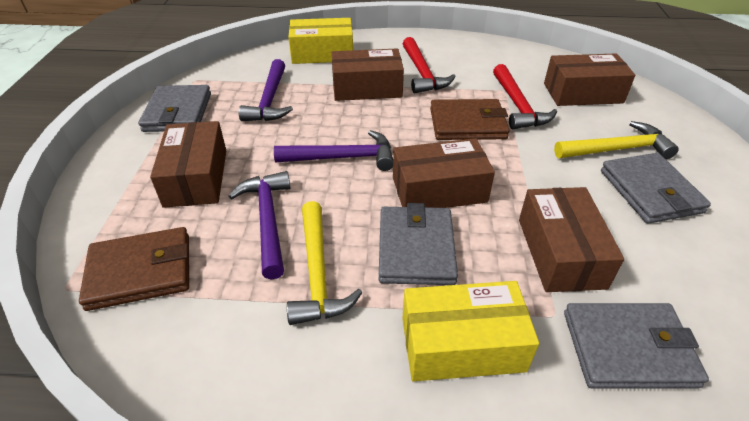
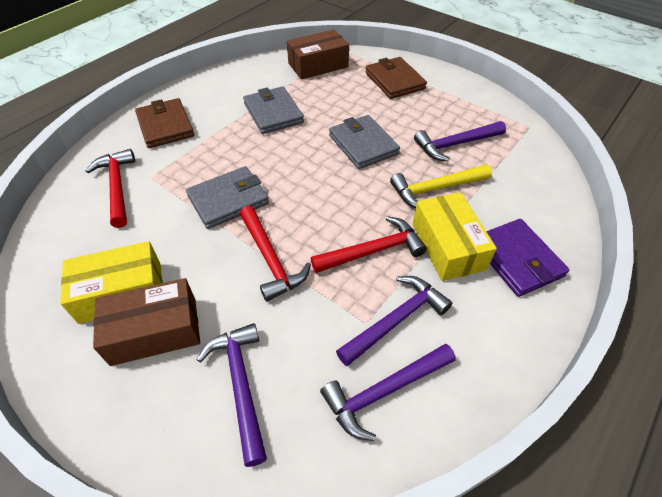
brown box: [150,121,226,208] [332,48,404,101] [393,138,495,208] [519,187,624,292] [544,53,635,106] = 5 -> [93,278,200,366] [287,29,349,80] = 2
grey wallet: [138,85,211,132] [379,203,458,285] [564,303,709,388] [601,153,711,224] = 4 -> [186,166,269,229] [243,86,304,134] [329,115,400,169] = 3
purple hammer: [229,171,291,280] [239,59,293,121] [274,130,393,171] = 3 -> [197,323,267,467] [320,344,456,441] [336,276,452,366] [414,121,506,162] = 4
purple wallet: none = 0 -> [486,219,569,297] = 1
red hammer: [403,37,456,94] [493,64,557,129] = 2 -> [86,149,135,228] [240,206,311,302] [311,216,427,273] = 3
yellow hammer: [287,201,363,325] [554,121,679,159] = 2 -> [390,164,492,208] = 1

